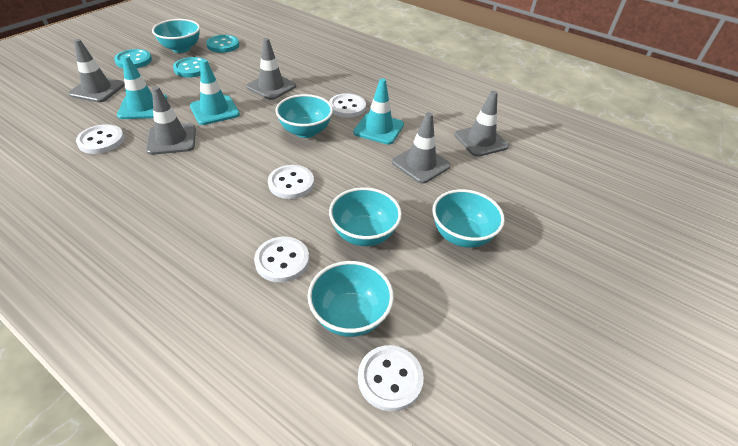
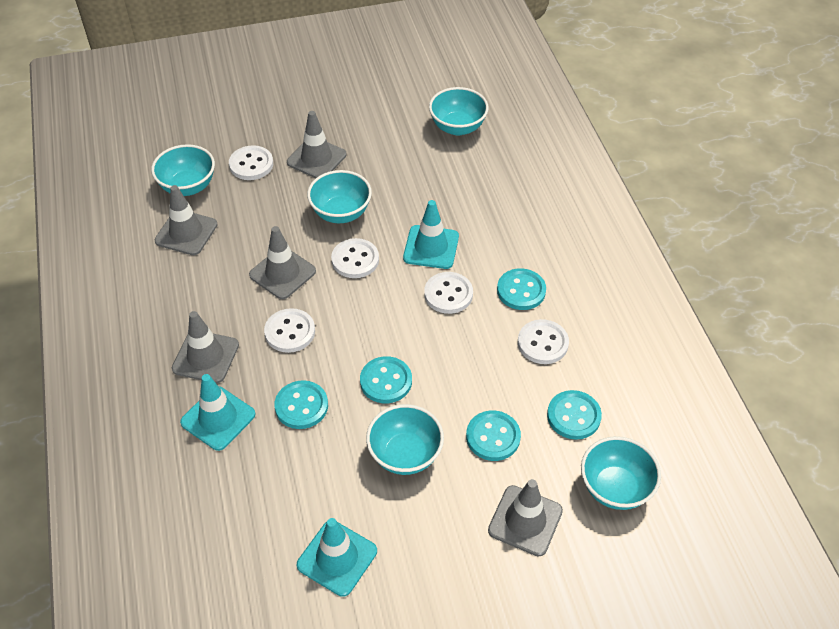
turquoise button: [114,49,152,68] [173,57,209,78] [206,35,239,53] = 3 -> [274,380,328,429] [360,356,412,403] [466,411,521,461] [497,268,546,310] [547,390,602,440] = 5

